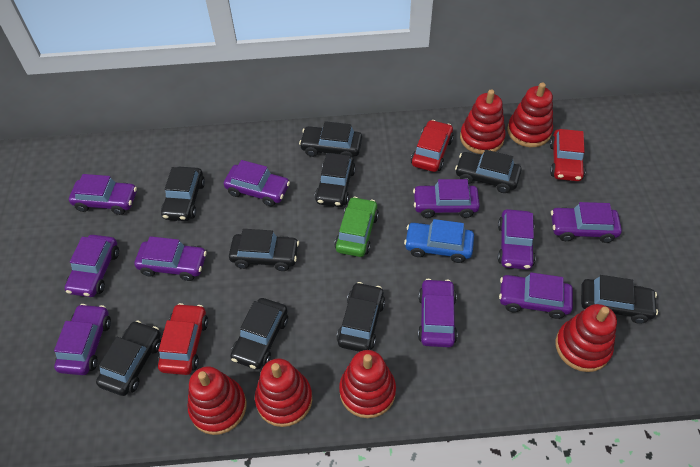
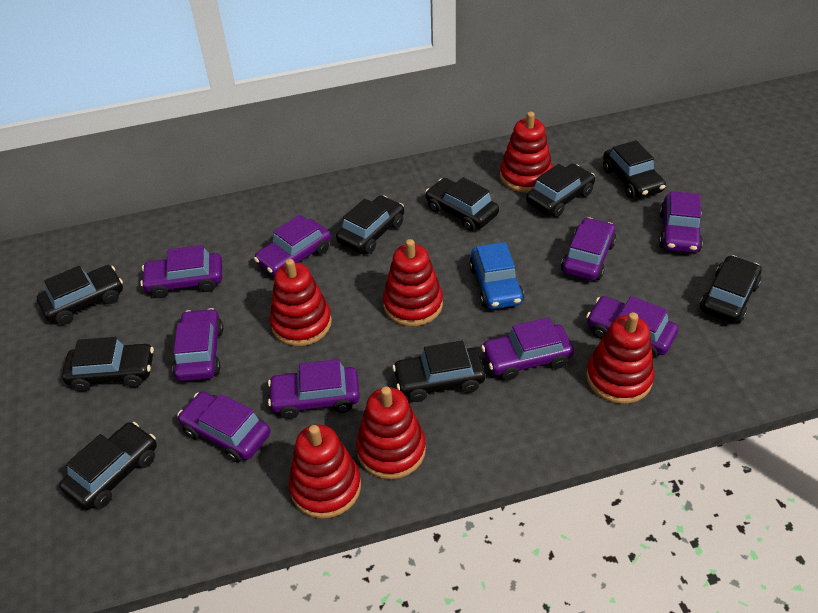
green car: [334,197,379,257] = 1 -> none = 0
purple car: [54,304,111,375] [65,235,119,297] [69,174,137,215] [134,236,207,281] [224,160,290,206] [413,179,480,218] [418,279,457,347] [498,209,536,270] [499,273,573,319] [551,202,622,243] = 10 -> [140,245,222,298] [173,308,223,381] [177,391,271,463] [254,215,331,276] [268,359,360,419] [481,317,574,381] [561,217,616,281] [586,296,678,358] [659,191,703,253] = 9
red car: [158,303,208,375] [411,120,454,172] [550,129,585,181] = 3 -> none = 0

